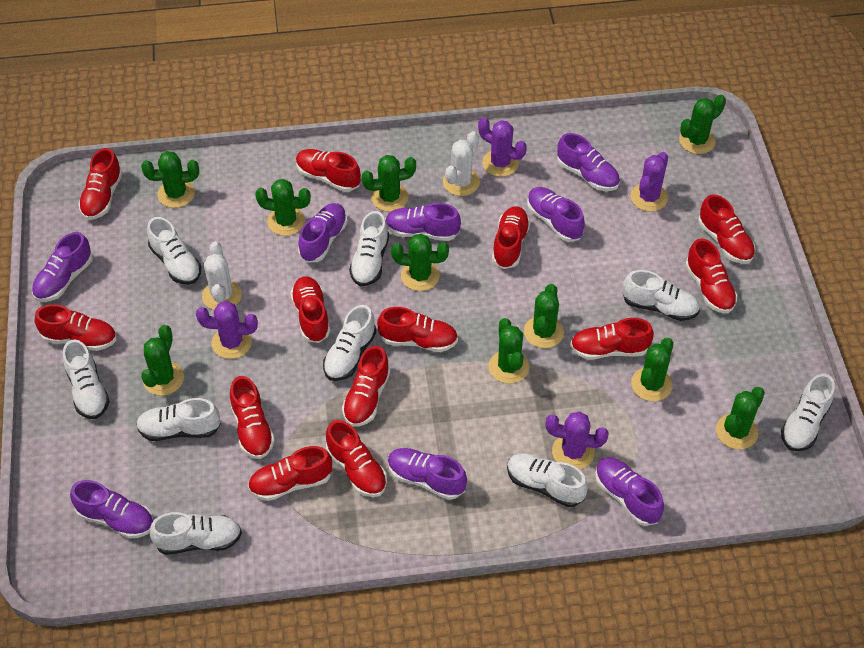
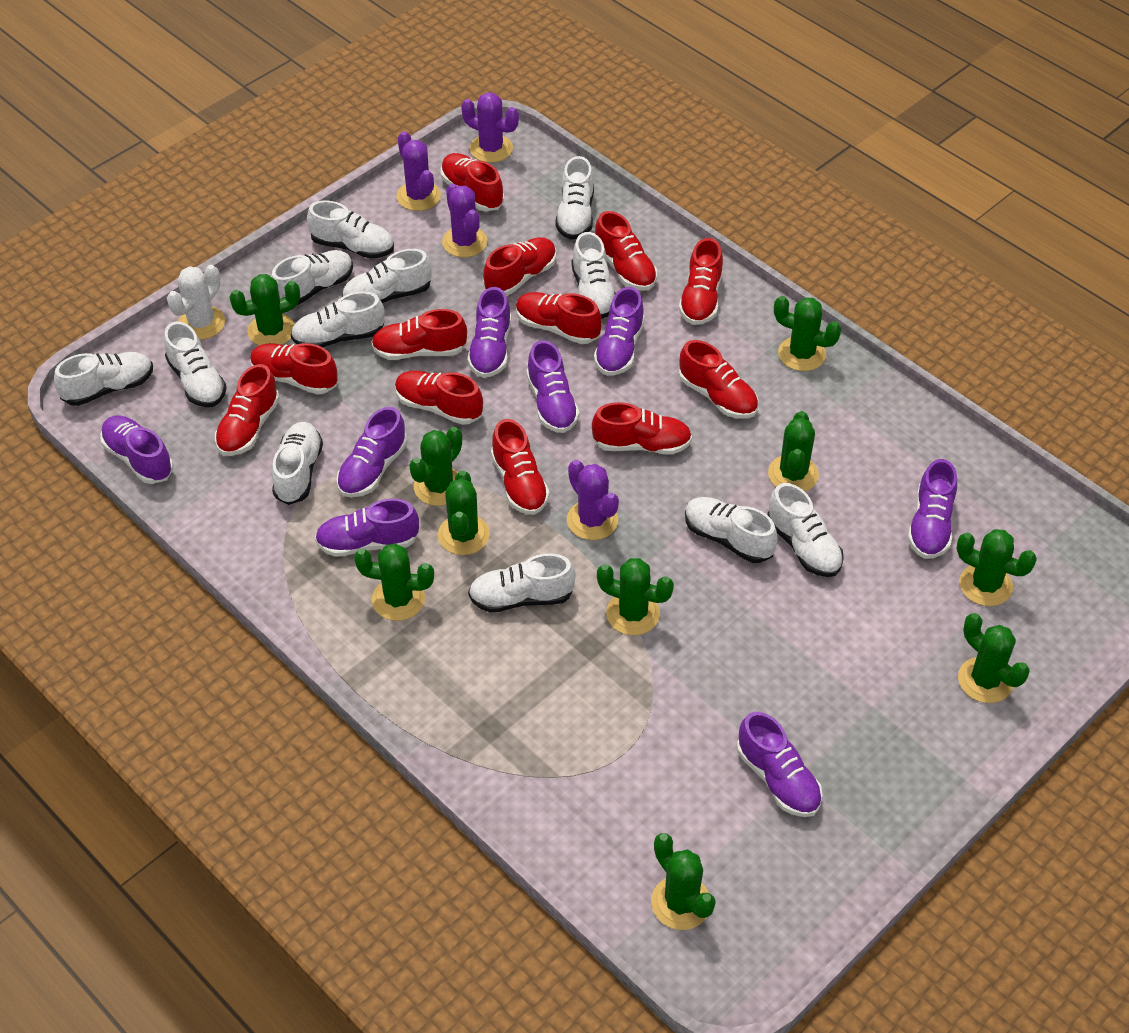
red shoe: [35,304,117,351] [78,148,123,220] [230,376,275,459] [248,446,332,501] [290,276,330,343] [296,149,361,192] [326,420,387,497] [342,346,390,427] [377,307,458,352] [492,206,530,269] [570,318,654,359] [685,239,738,313] [698,194,756,264] = 13 -> [215,364,280,456] [250,343,338,394] [371,309,467,360] [395,370,483,425] [441,153,504,212] [483,237,556,296] [491,419,550,515] [516,292,602,344] [592,402,692,455] [595,211,657,291] [679,238,723,325] [679,340,758,419] = 12
white cactus: [202,242,242,310] [443,131,480,196] = 2 -> [167,265,225,340] = 1
white shoe: [63,339,110,419] [136,398,221,441] [147,217,201,285] [149,512,242,555] [323,305,376,381] [349,211,389,286] [507,453,588,507] [622,270,700,321] [781,374,835,451] = 9 -> [54,352,153,406] [164,321,227,407] [271,250,353,305] [272,422,323,505] [291,291,385,347] [307,201,394,259] [342,249,432,303] [468,553,575,613] [555,156,594,239] [571,232,616,319] [685,497,778,563] [767,483,844,577] = 12

